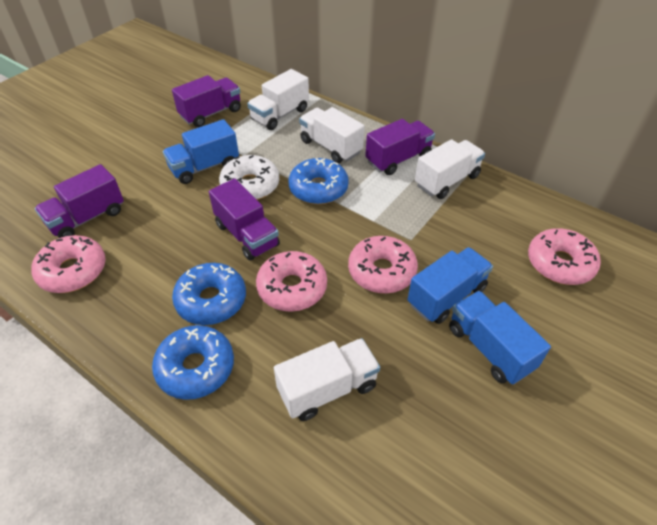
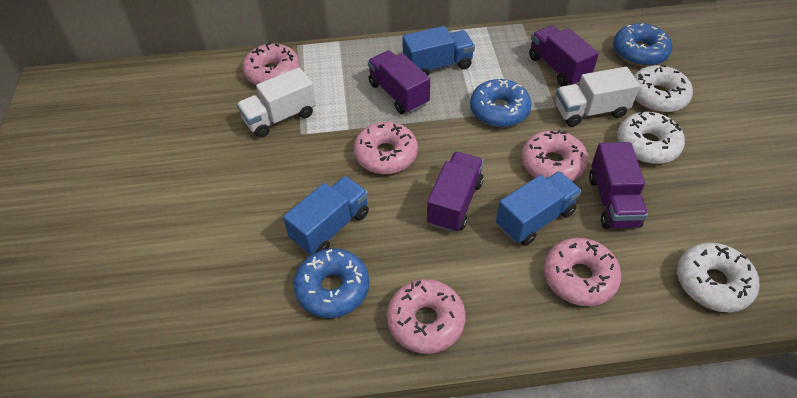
pink donut: [31,235,106,293] [256,251,327,312] [348,236,418,294] [528,228,601,285] = 4 -> [242,43,300,85] [354,122,418,174] [387,279,466,354] [521,130,588,182] [544,238,622,306] = 5
white donut: [219,155,279,200] = 1 -> [617,112,685,164] [634,65,693,112] [677,242,759,312] = 3
white truck: [247,69,309,130] [274,338,380,421] [299,107,365,163] [415,139,485,199] = 4 -> [237,67,316,138] [555,67,640,127] = 2

